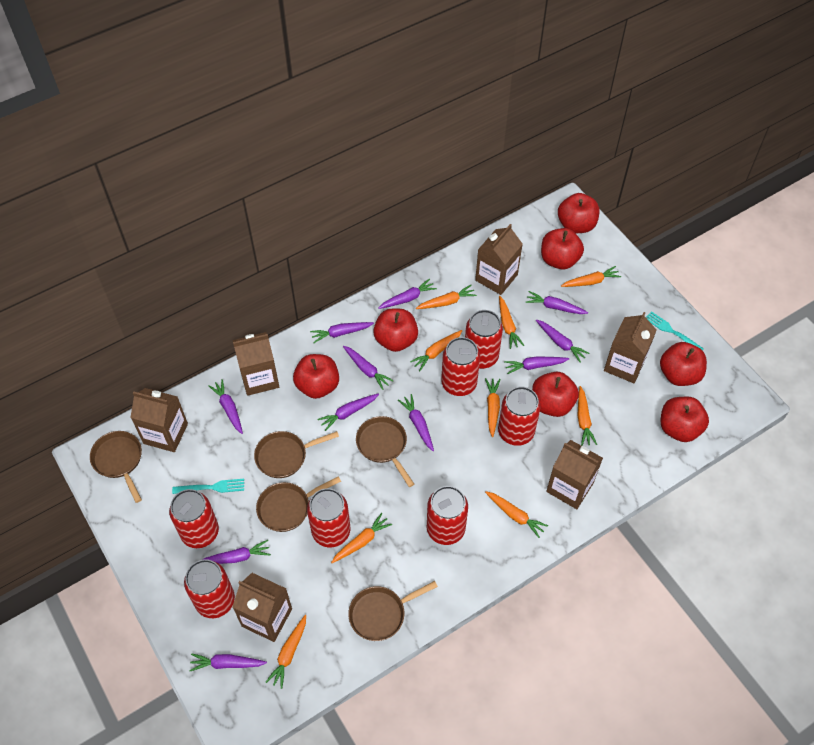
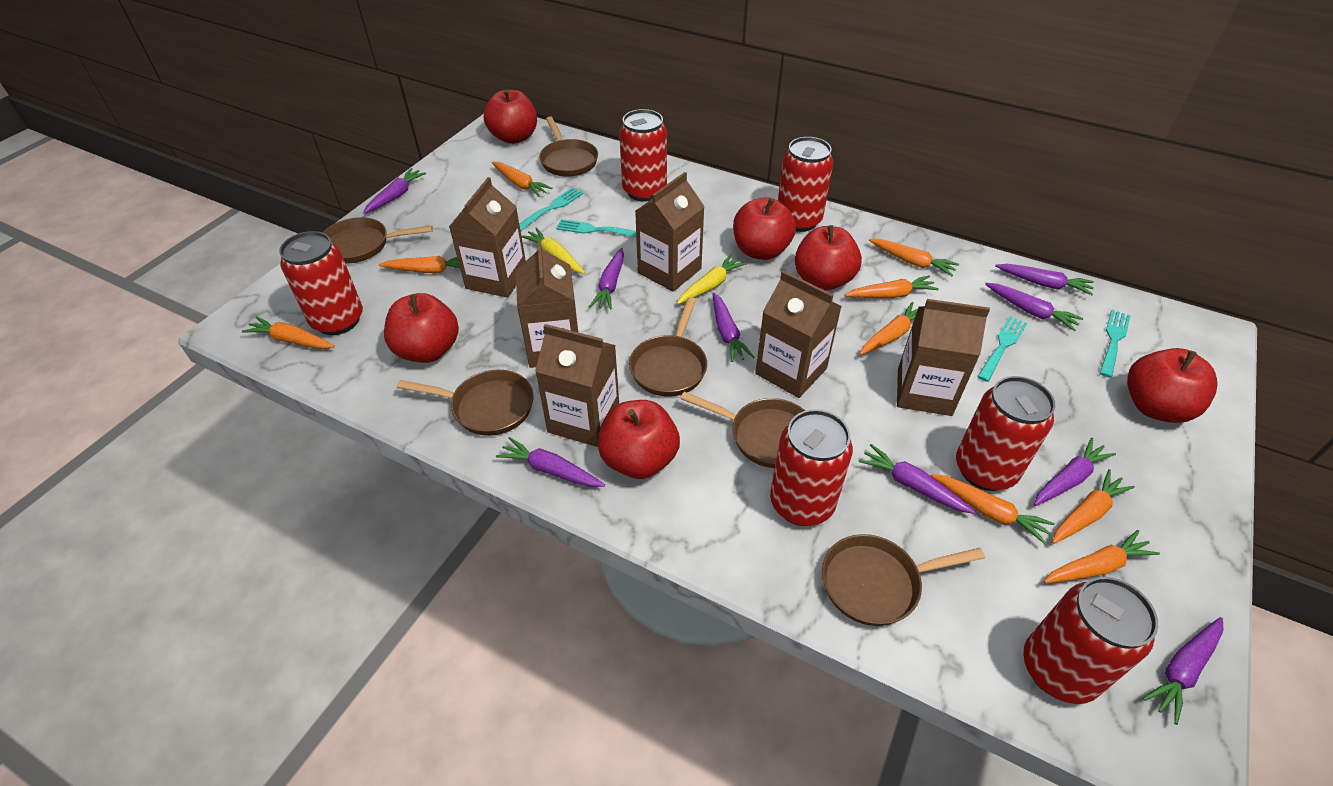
brown pan: [90,431,142,503] [254,431,339,478] [256,476,341,532] [348,581,438,641] [356,416,414,487] = 5 -> [322,217,433,264] [397,370,534,436] [539,117,598,177] [629,297,707,396] [680,392,805,468] [822,534,985,626] = 6
purple carrot: [189,653,267,671] [202,540,271,564] [208,379,243,434] [310,322,374,343] [318,393,379,431] [343,346,394,390] [378,279,437,309] [398,394,434,451] [504,356,569,374] [526,291,588,314] [536,320,590,362] = 11 -> [363,168,426,214] [496,437,605,487] [589,248,624,310] [713,292,754,362] [859,444,975,514] [985,283,1083,331] [995,264,1094,295] [1034,438,1116,506] [1143,617,1223,725] = 9
red apple: [293,354,339,399] [373,308,418,352] [532,372,579,417] [541,228,584,269] [558,193,599,233] [660,342,707,386] [661,397,709,442] = 7 -> [384,293,459,363] [484,89,537,144] [598,400,680,479] [733,197,796,260] [795,225,862,291] [1127,348,1218,423] = 6
red can: [169,489,219,548] [184,559,235,618] [307,488,350,547] [427,486,468,545] [441,337,480,396] [465,310,503,369] [498,387,541,446] = 7 -> [279,231,363,335] [619,109,667,202] [770,409,853,526] [778,137,833,232] [956,376,1055,491] [1023,577,1158,704] = 6
turquoise fork: [172,479,244,494] [646,311,704,351] = 2 -> [519,187,584,231] [556,219,636,237] [977,316,1027,382] [1100,310,1131,378] = 4
yellow carrot: none = 0 -> [521,227,585,274] [677,254,747,304] = 2

